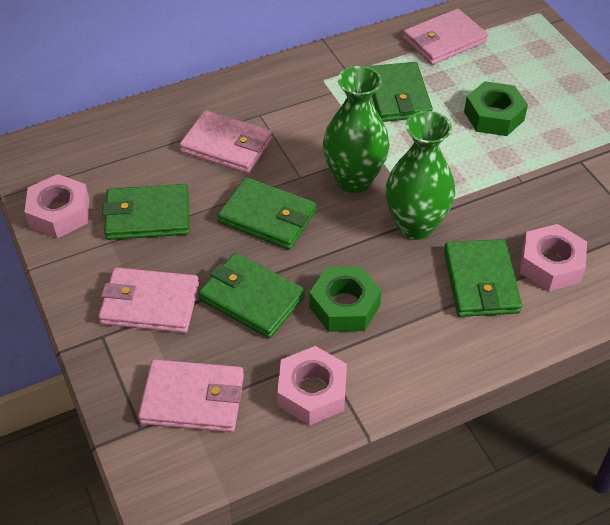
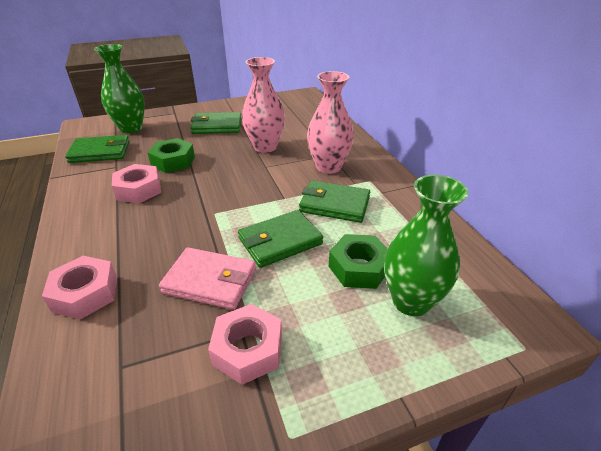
green wallet: [102,184,189,240] [198,253,305,338] [218,177,316,250] [367,62,433,122] [444,239,522,317] = 5 -> [65,135,130,163] [191,112,242,134] [238,210,323,268] [299,180,370,223] = 4
pink vase: none = 0 -> [242,57,285,153] [307,71,354,174] = 2
pink wallet: [98,267,199,333] [138,359,244,432] [180,110,272,174] [403,8,488,65] = 4 -> [159,247,256,310] = 1

